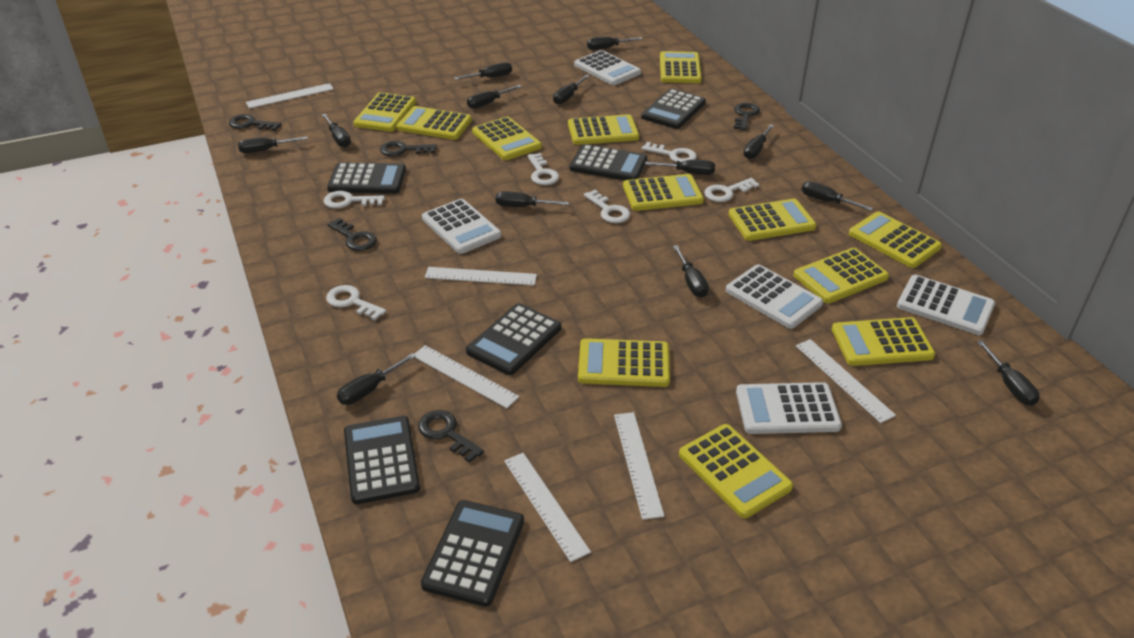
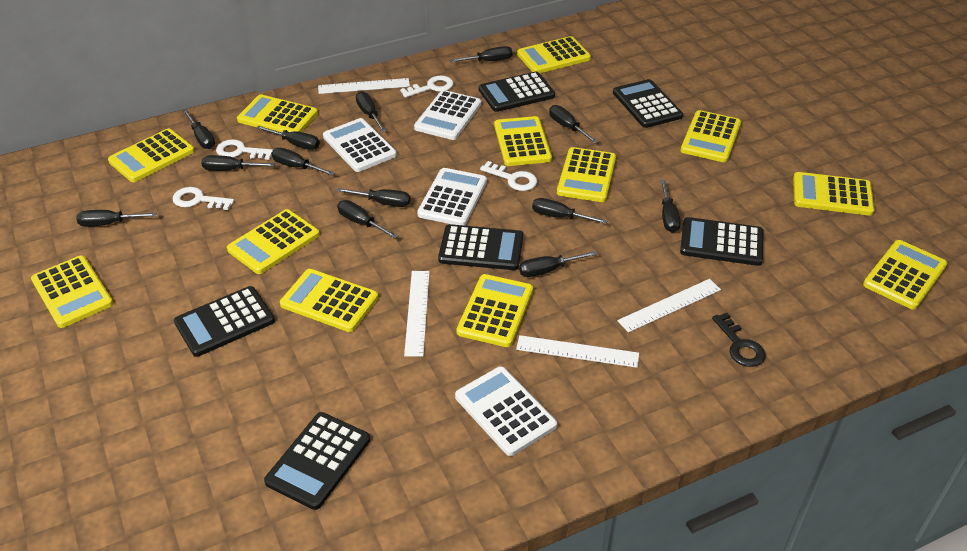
black key: [229,114,282,131] [327,218,377,251] [380,141,437,156] [418,410,484,463] [734,103,760,130] = 5 -> [712,313,765,367] = 1
white calculator: [422,199,501,254] [574,50,641,85] [726,264,823,329] [736,382,842,434] [897,275,995,335] = 5 -> [323,118,397,172] [414,90,481,140] [417,168,487,226] [455,366,557,456] = 4
white key: [324,191,385,208] [326,285,387,320] [527,153,559,185] [584,190,630,223] [642,142,697,163] [704,178,759,202] = 6 -> [173,187,234,210] [216,139,273,160] [400,75,453,98] [480,161,537,191] = 4
white ruler: [246,83,334,109] [415,345,520,408] [425,267,537,286] [504,453,591,562] [614,412,664,520] [796,339,896,423] = 6 -> [318,78,410,94] [404,271,430,357] [516,335,639,368] [617,279,721,333] = 4

